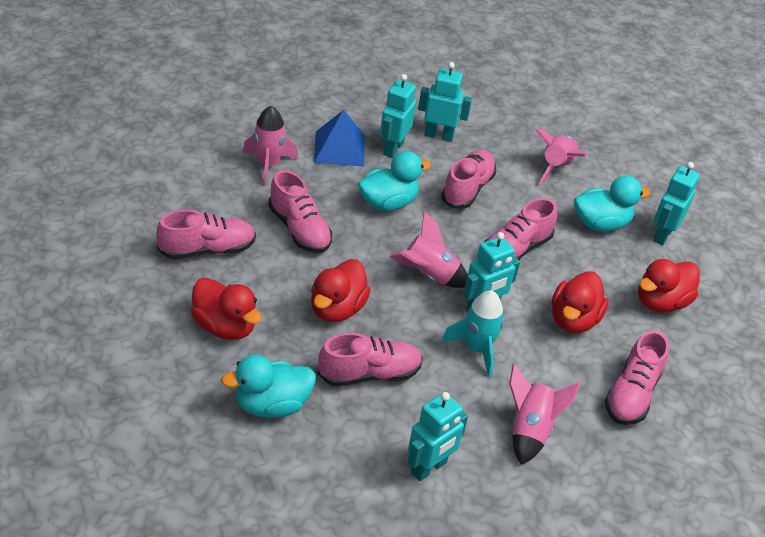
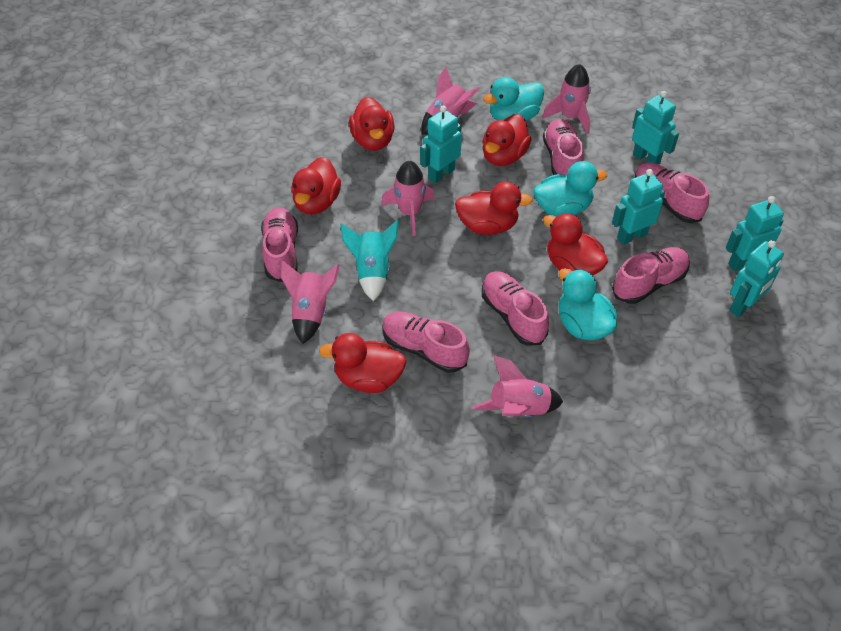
blue pyramid: [314,110,365,167] = 1 -> none = 0
pink rocket: [243,106,298,186] [389,211,468,288] [509,364,581,465] [535,129,586,184] = 4 -> [281,260,340,344] [381,161,435,236] [421,67,480,134] [472,355,563,417] [542,64,591,134] = 5
red duck: [191,278,262,340] [311,259,371,322] [552,271,609,333] [638,259,700,313] = 4 -> [291,157,341,214] [319,333,406,393] [349,97,395,151] [455,182,533,235] [483,114,531,166] [543,213,608,276] = 6

